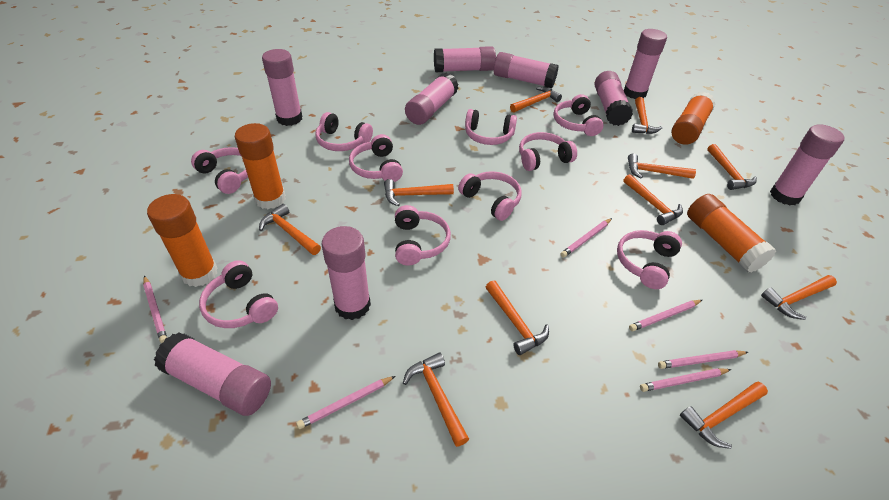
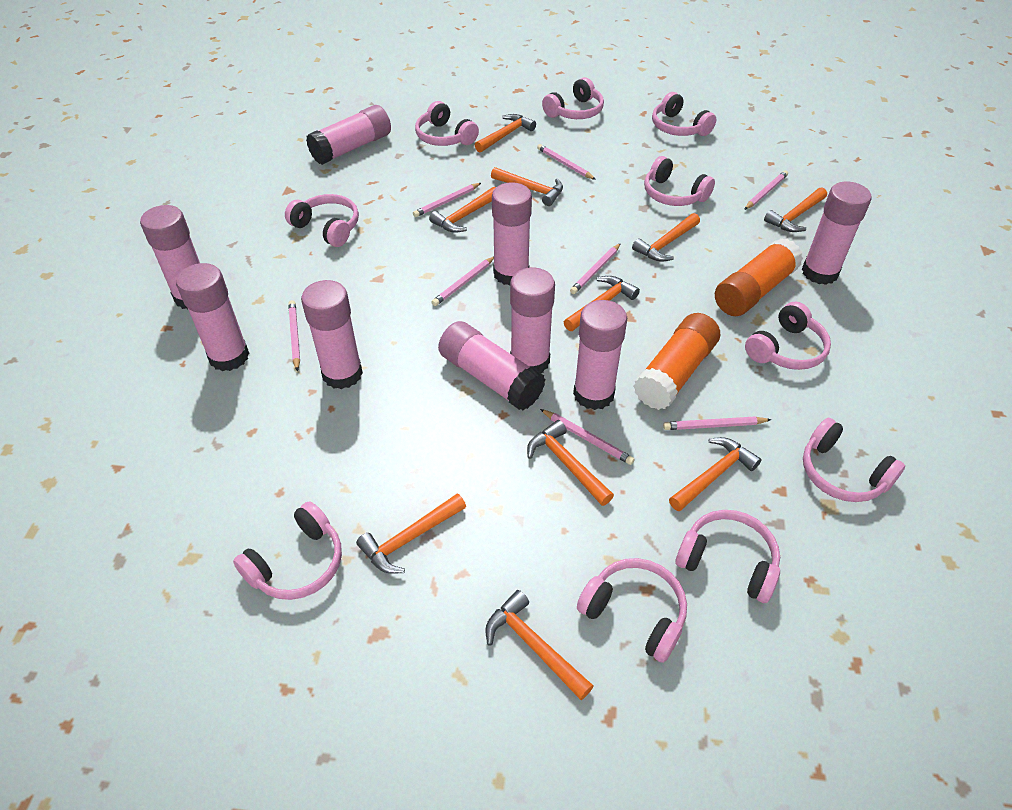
orange glue stick: [147,194,217,287] [235,123,286,209] [671,92,715,145] [687,194,776,272] = 4 -> [633,313,720,410] [715,238,803,316] = 2
orange hammer: [259,204,321,255] [384,179,454,206] [403,352,469,447] [486,280,549,355] [510,87,562,112] [623,174,683,225] [628,153,696,179] [632,97,662,134] [680,382,768,449] [707,144,757,190] [761,275,837,320] = 11 -> [356,494,466,574] [429,187,496,233] [475,114,536,152] [485,590,593,700] [491,167,563,206] [527,420,614,506] [564,276,640,331] [632,213,700,261] [669,437,761,511] [764,187,827,232] = 10
pink pencil: [143,276,167,343] [296,376,395,429] [561,218,612,257] [629,300,702,331] [640,368,731,392] [658,350,748,369] = 6 -> [288,300,300,371] [413,183,481,217] [431,256,494,306] [537,144,596,180] [540,409,635,465] [570,243,621,294] [663,416,771,430] [744,170,788,210] = 8

